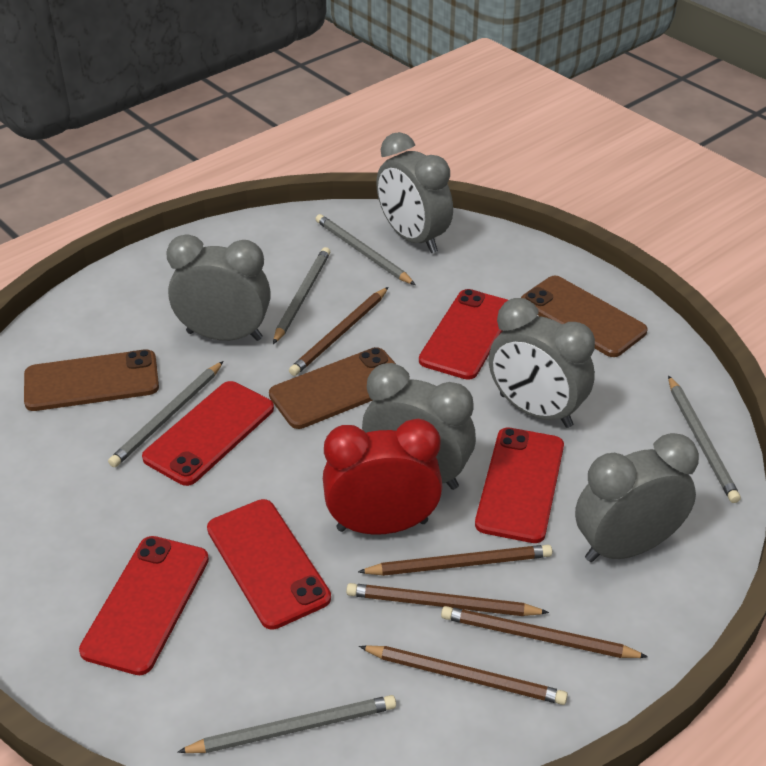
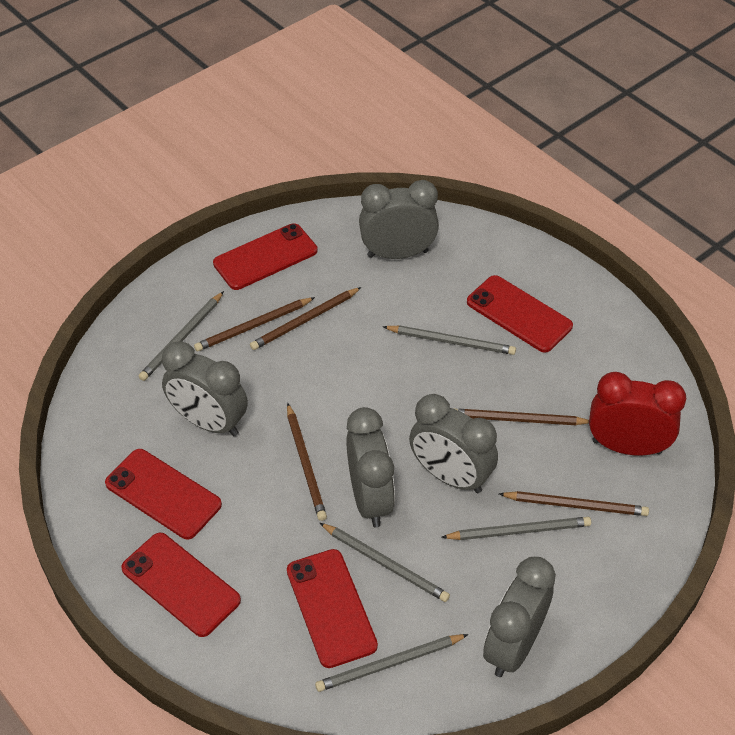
brown phone: [24,349,159,411] [269,347,396,429] [521,276,647,357] = 3 -> none = 0

